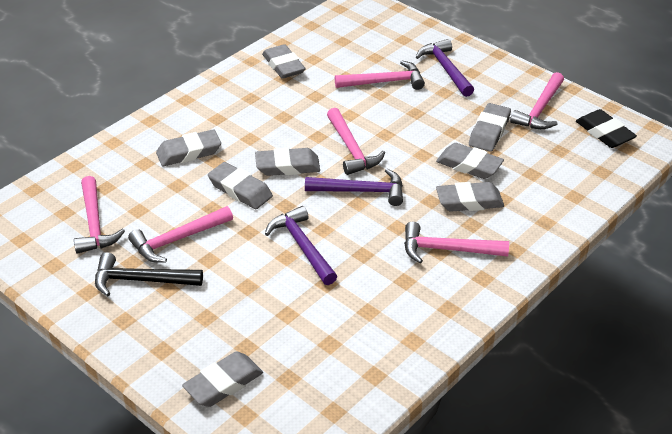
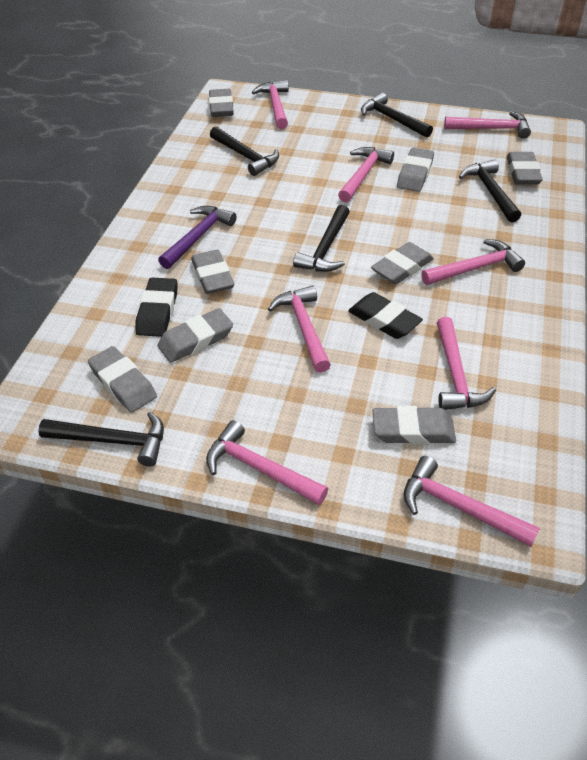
black eraser: [576,109,637,148] = 1 -> [136,278,177,337] [348,292,423,339] = 2
black hammer: [95,252,203,296] = 1 -> [38,411,164,466] [210,126,279,176] [293,205,350,272] [361,93,433,138] [459,160,521,222] = 5
pink hammer: [74,176,125,254] [128,206,233,263] [327,108,385,175] [335,61,425,90] [404,222,509,263] [510,72,564,129] = 6 -> [206,420,328,505] [252,80,289,129] [268,286,331,372] [338,147,394,202] [404,456,540,547] [421,239,525,285] [437,317,496,410] [444,111,531,139] = 8
purple hammer: [265,206,337,285] [305,169,403,206] [416,39,474,97] = 3 -> [158,206,237,269] = 1

